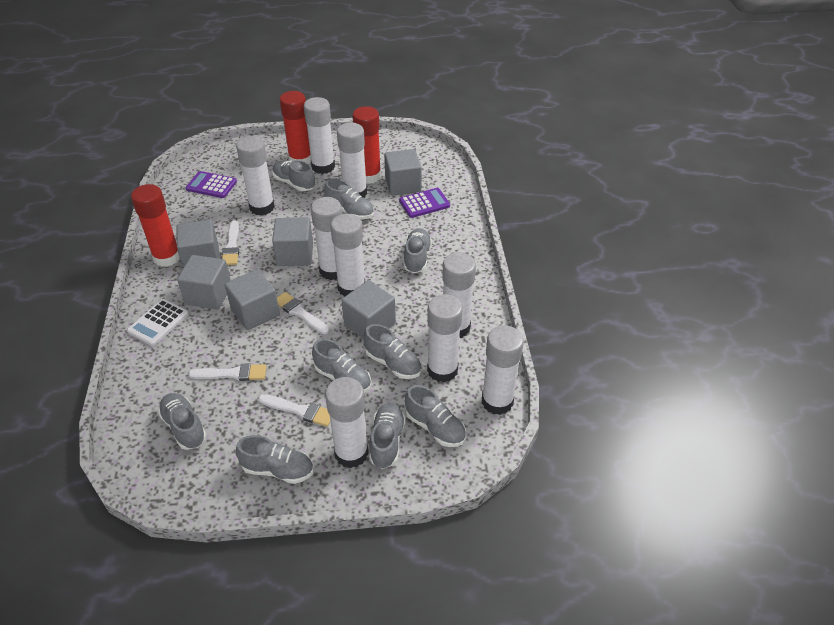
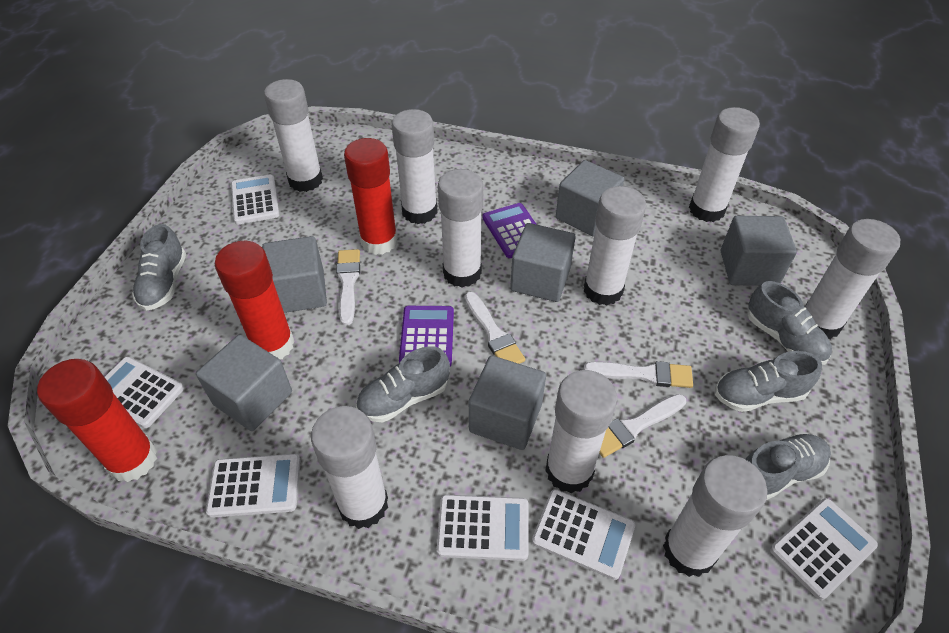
grey shoe: [158,393,207,450] [236,435,313,484] [272,160,315,191] [312,339,371,393] [324,179,374,220] [364,324,421,379] [369,403,406,469] [403,228,432,273] [405,385,466,447] = 9 -> [132,224,186,311] [356,346,450,422] [715,351,822,412] [745,434,831,500] [748,281,832,365] = 5
white calculator: [127,299,188,346] = 1 -> [105,357,184,428] [206,454,301,518] [231,174,279,224] [437,494,529,561] [532,489,635,580] [770,498,878,600] = 6

